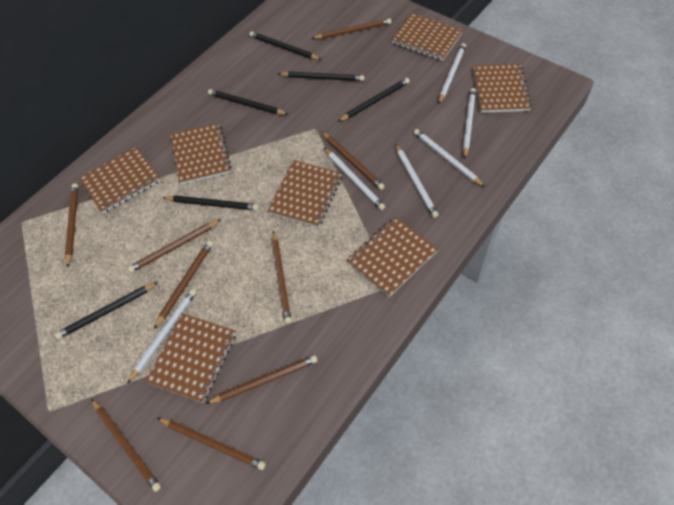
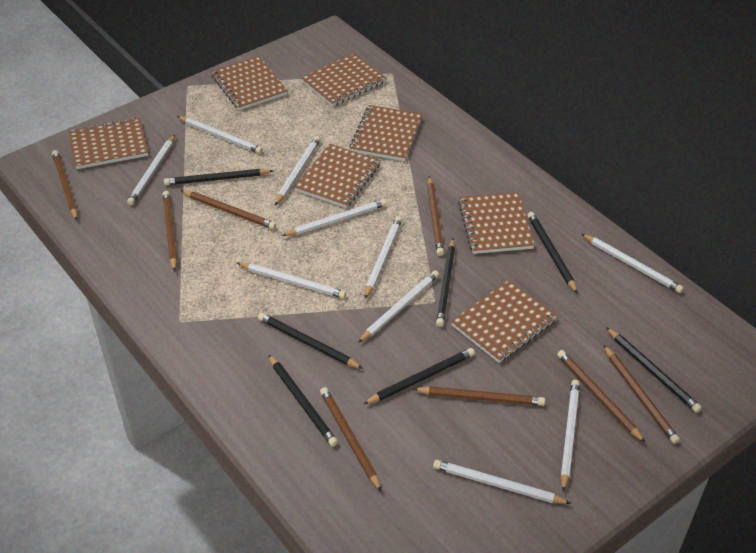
black pencil: [55,282,158,339] [162,195,259,211] [208,89,288,115] [249,31,322,60] [278,71,365,81] [338,78,410,122] = 6 -> [164,169,273,185] [258,313,363,369] [268,354,338,447] [363,348,475,404] [436,239,455,327] [527,212,578,294] [606,327,702,413] = 7
brown pencil: [65,183,78,268] [91,399,161,492] [128,219,222,273] [154,240,213,329] [157,418,266,470] [206,355,317,404] [272,231,292,324] [311,18,391,39] [321,131,385,190] = 9 -> [52,150,78,220] [163,191,177,272] [180,190,276,229] [320,387,382,492] [413,386,545,406] [427,176,444,256] [557,350,645,443] [604,345,680,444] = 8
white pencil: [127,289,196,384] [324,148,385,210] [395,144,438,218] [414,129,485,187] [439,43,466,104] [463,88,476,159] = 6 -> [127,135,175,205] [177,116,263,154] [237,262,346,299] [275,136,321,205] [282,199,387,236] [358,270,439,343] [365,216,402,299] [433,460,572,504] [561,380,580,492] [582,234,684,293] = 10

